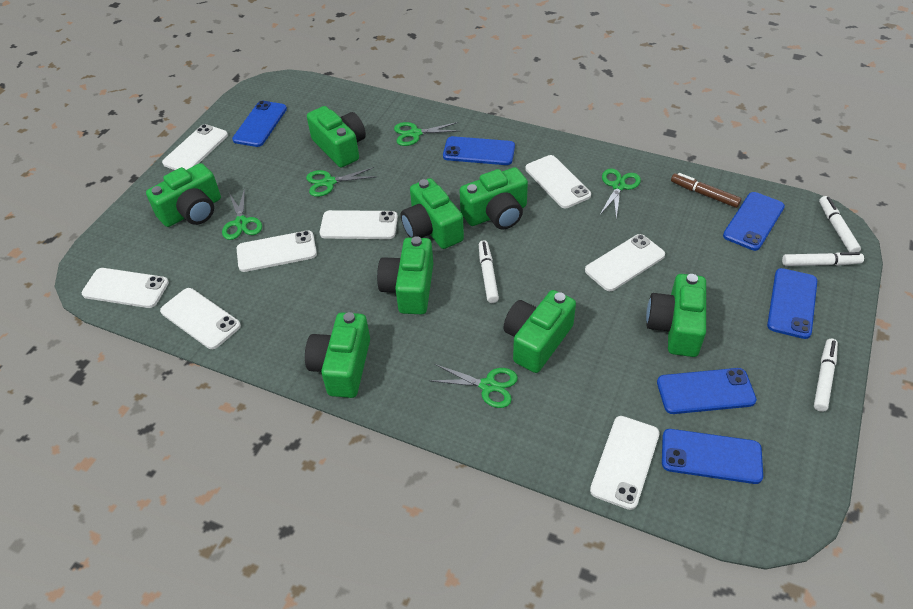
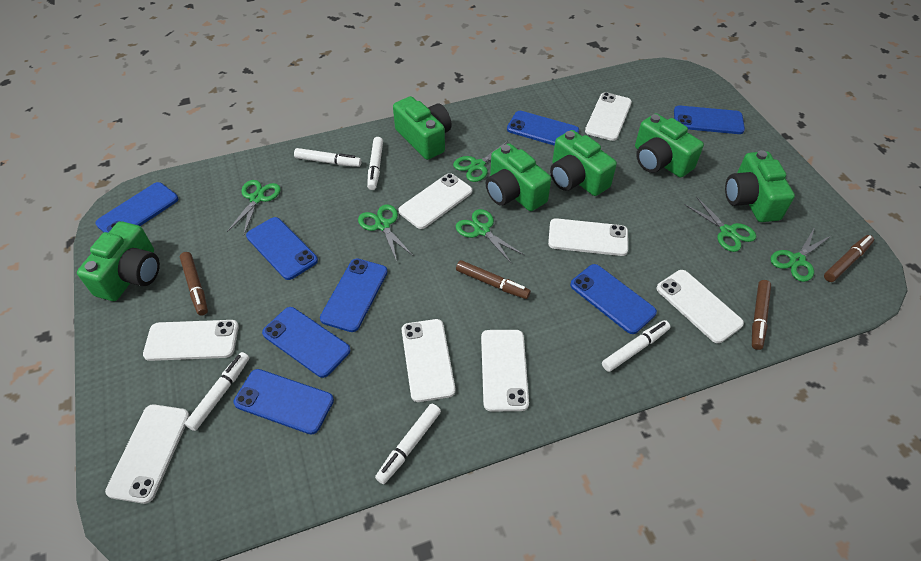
blue phone: [232,101,287,147] [443,136,515,165] [657,368,757,414] [662,429,763,484] [723,192,785,251] [767,268,817,339] = 6 -> [95,182,178,233] [233,369,334,435] [246,217,318,280] [262,307,350,378] [320,259,387,332] [507,111,579,146] [570,264,657,334] [674,106,745,134] = 8
brown marker: [671,173,742,208] = 1 -> [180,252,208,316] [456,260,531,299] [752,280,771,350] [824,235,874,282] = 4
green camera: [146,163,221,227] [305,312,370,398] [307,106,366,167] [377,236,433,314] [401,178,464,249] [460,167,528,229] [503,290,576,373] [646,274,706,357] = 8 -> [77,221,160,301] [393,96,452,160] [486,143,551,211] [550,130,617,196] [635,113,704,178] [725,150,795,222] = 6
green scissors: [222,188,262,240] [306,167,375,197] [394,122,458,146] [429,364,518,408] [600,168,641,219] = 5 -> [227,180,281,234] [358,204,413,261] [453,141,519,182] [456,209,524,264] [684,196,756,252] [770,227,831,282] = 6
white marker: [479,240,499,303] [782,252,864,266] [814,339,838,412] [819,196,861,252] = 4 -> [185,352,249,431] [294,148,362,167] [367,137,383,190] [375,404,441,484] [602,320,671,372] = 5

